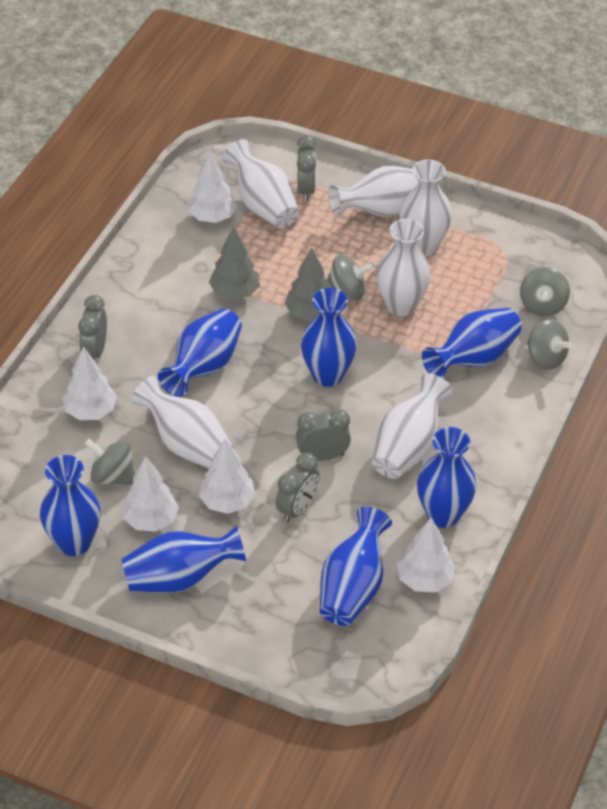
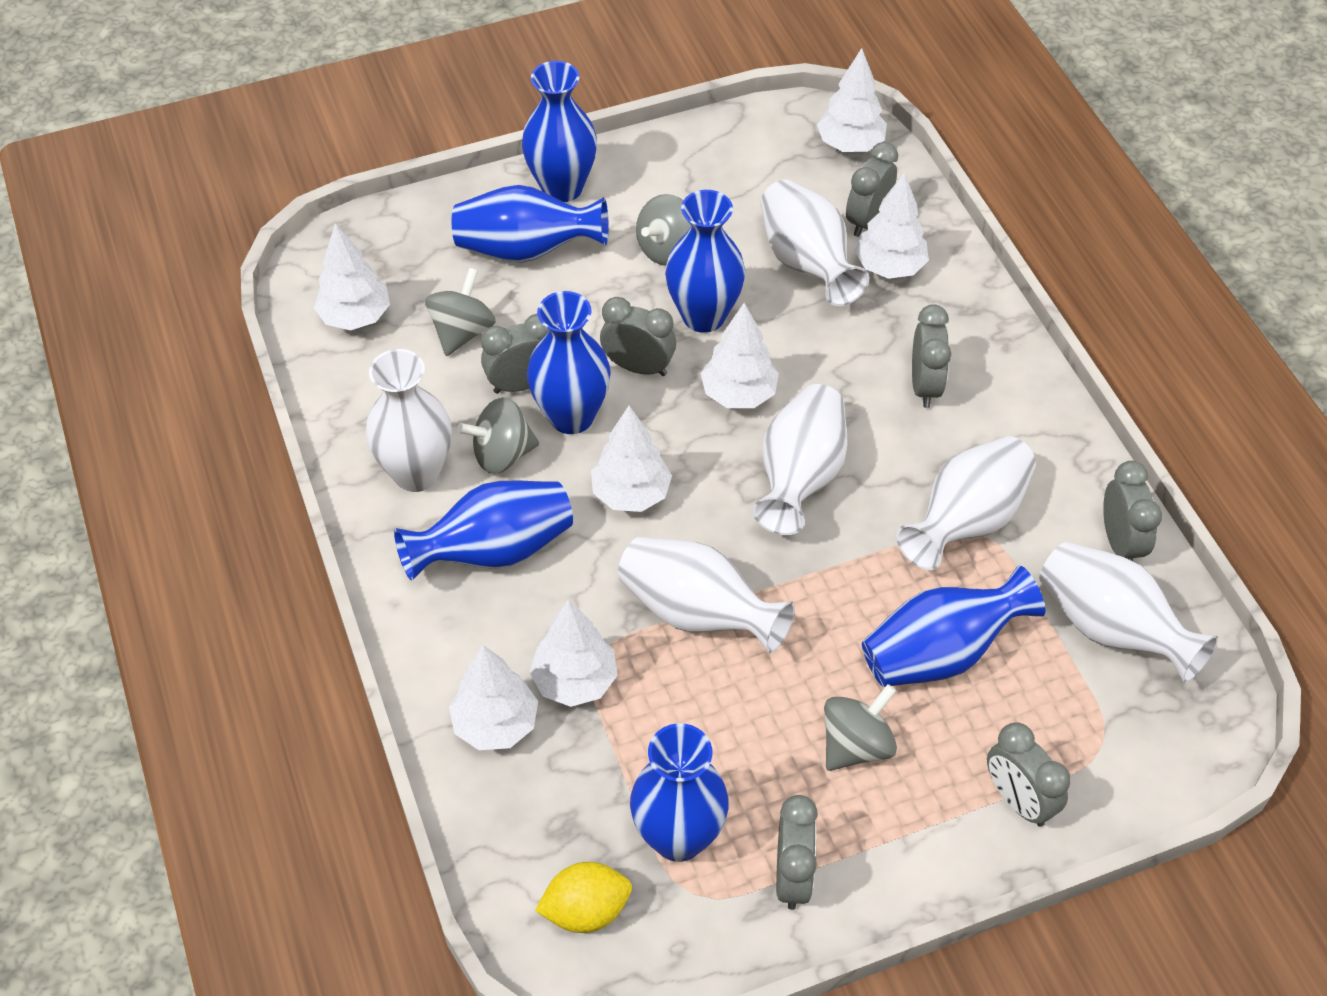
grey clock: [78,295,107,360] [275,453,320,523] [296,409,351,461] [297,136,316,202] = 4 -> [481,314,549,394] [600,297,676,376] [776,795,818,910] [846,142,898,237] [912,304,951,408] [987,722,1070,827] [1103,461,1162,561] = 7
grey tree: [209,226,260,299] [284,248,331,321] = 2 -> none = 0
white tree: [62,346,117,420] [122,456,179,532] [188,152,237,223] [199,438,256,514] [397,517,455,592] = 5 -> [314,224,390,330] [449,645,538,750] [529,600,618,707] [591,406,672,512] [701,303,779,408] [817,48,887,152] [855,172,929,279] = 7
yellow lemon: none = 0 -> [535,862,632,933] = 1

